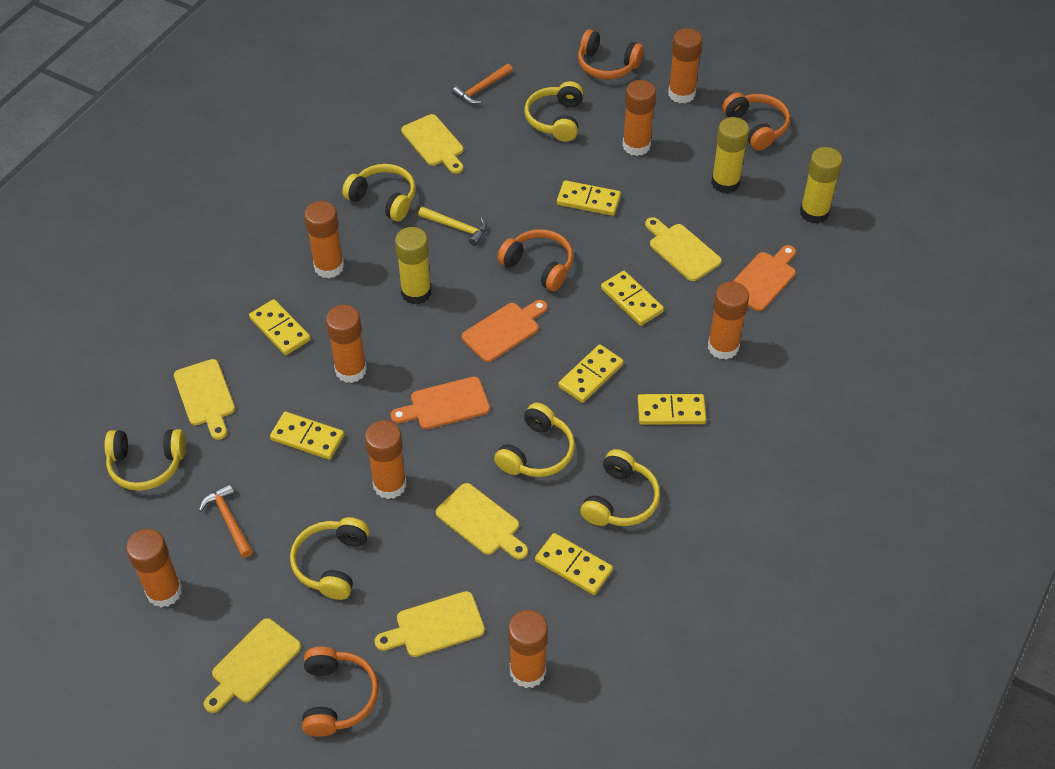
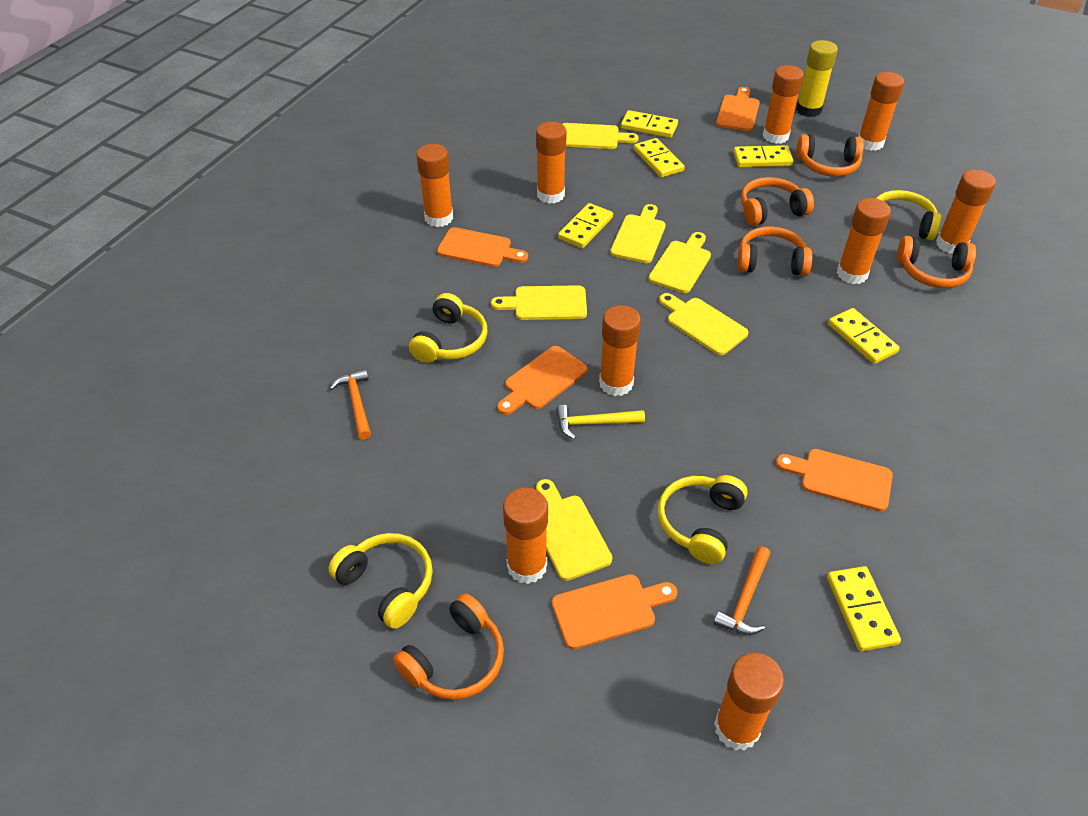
orange cutting board: [391,377,490,429] [462,300,548,362] [732,245,796,311] = 3 -> [437,227,528,267] [497,346,588,415] [552,574,677,649] [716,87,760,131] [776,449,893,512] = 5
orange glue stick: [126,529,182,607] [304,201,344,278] [326,305,367,383] [365,420,407,499] [508,610,548,688] [622,80,656,156] [668,28,702,103] [708,281,749,360] = 8 -> [416,144,453,227] [503,488,548,584] [536,122,567,204] [599,305,641,396] [714,653,784,751] [763,65,804,144] [837,198,891,284] [858,72,904,151] [936,169,996,254] = 9
orange headphones: [302,647,379,736] [497,229,573,291] [578,30,644,79] [722,93,790,150] = 4 -> [393,593,504,700] [737,226,812,276] [741,177,814,226] [796,134,864,177] [897,236,976,288] = 5
yellow domino: [249,299,311,355] [270,412,344,460] [535,533,613,595] [557,180,621,216] [558,344,624,403] [601,271,664,326] [638,394,706,425] = 7 -> [558,203,613,248] [621,110,678,138] [634,138,685,178] [733,145,794,167] [827,566,901,651] [828,308,900,364] = 6
yellow glue stick: [395,227,431,304] [711,117,749,194] [800,147,843,224] = 3 -> [796,40,838,117] = 1
yellow headphones: [104,429,186,491] [290,517,370,600] [342,164,416,221] [494,403,575,477] [525,81,583,142] [580,449,660,526] = 6 -> [328,533,433,629] [409,293,487,363] [658,475,748,564] [876,190,941,240] = 4

